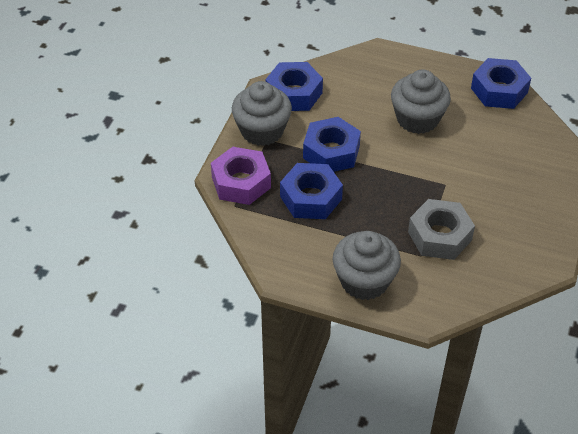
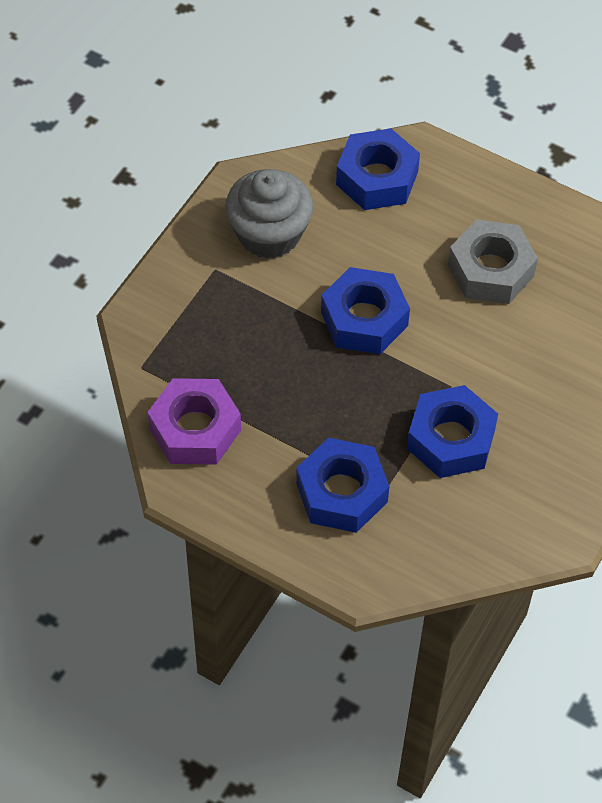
grey cupcake: [232,81,292,146] [332,231,401,300] [391,69,451,134] = 3 -> [225,169,313,259] = 1

